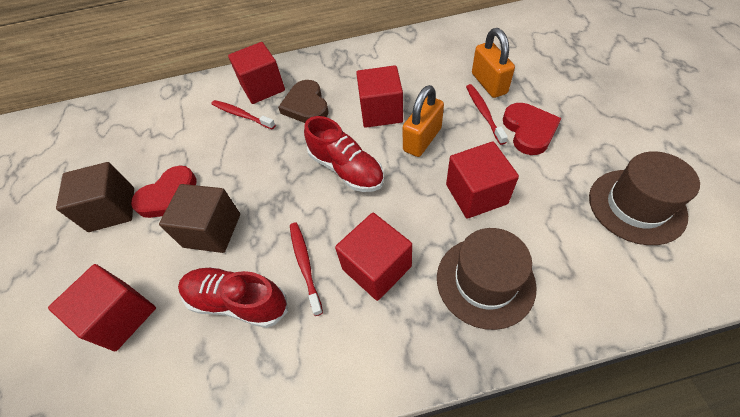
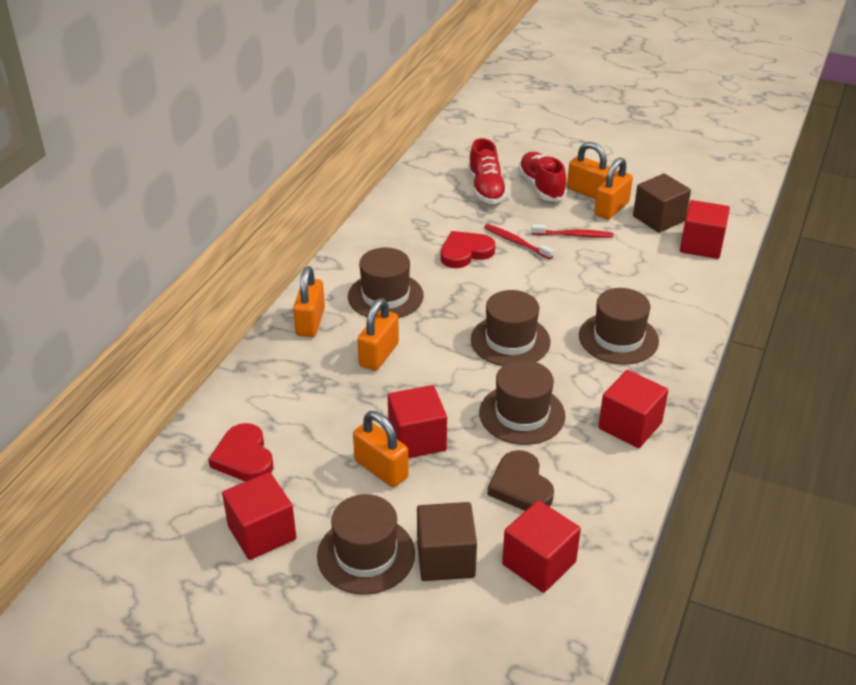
brown hat: [437,228,537,330] [589,151,700,245] = 2 -> [317,494,415,595] [348,248,424,318] [471,290,551,366] [479,360,565,445] [579,288,659,365] = 5
orange padlock: [402,85,444,157] [472,28,515,98] = 2 -> [293,266,325,337] [353,411,409,487] [357,298,399,371] [567,142,610,199] [594,157,633,220] = 5
red toothbrush: [211,100,275,129] [290,222,323,316] [466,84,508,145] = 3 -> [484,224,554,259] [532,224,614,238] = 2

